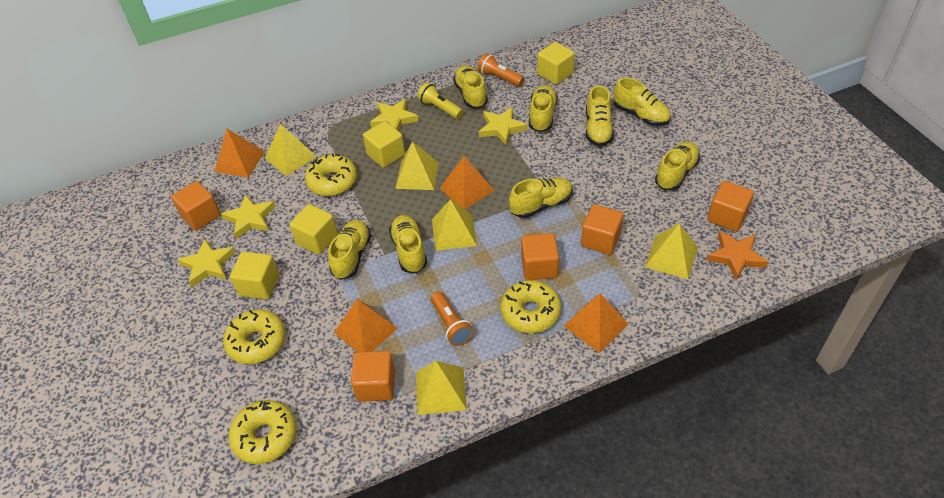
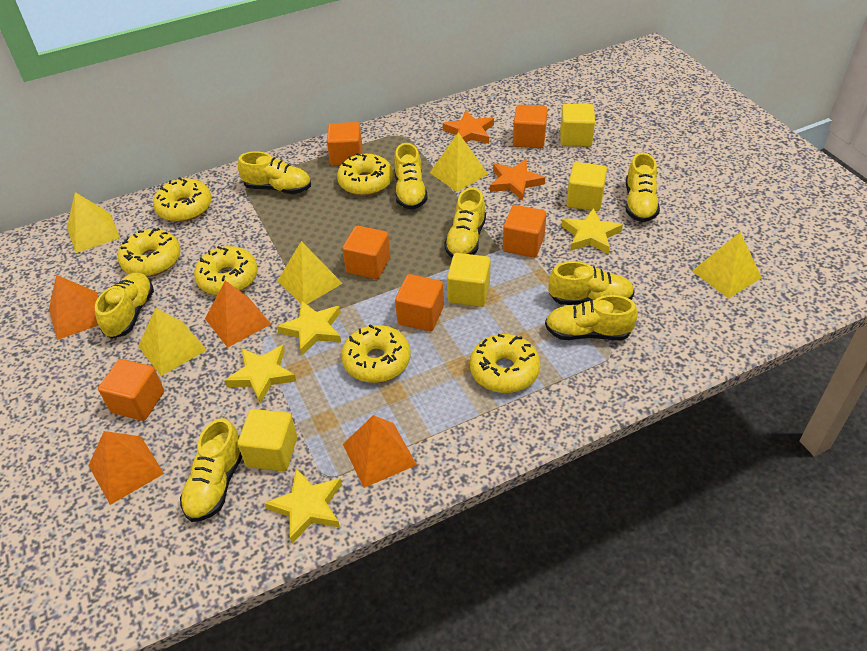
orange cube: [171,181,221,231] [351,351,395,402] [521,233,559,280] [581,204,624,255] [707,181,754,232] = 5 -> [98,359,164,421] [327,122,363,166] [342,226,390,279] [395,274,444,331] [503,205,546,258] [513,104,548,148] = 6
orange flashlight: [431,291,474,346] [477,53,524,87] = 2 -> none = 0
orange star: [706,231,768,280] = 1 -> [443,111,494,144] [490,159,545,201] = 2
yellow donut: [223,309,285,364] [228,400,297,464] [305,153,357,196] [500,280,561,333] = 4 -> [118,228,181,277] [153,177,212,222] [194,246,258,295] [337,153,393,196] [341,324,411,383] [470,334,540,393] = 6
yellow flashlight: [417,82,463,119] = 1 -> none = 0

